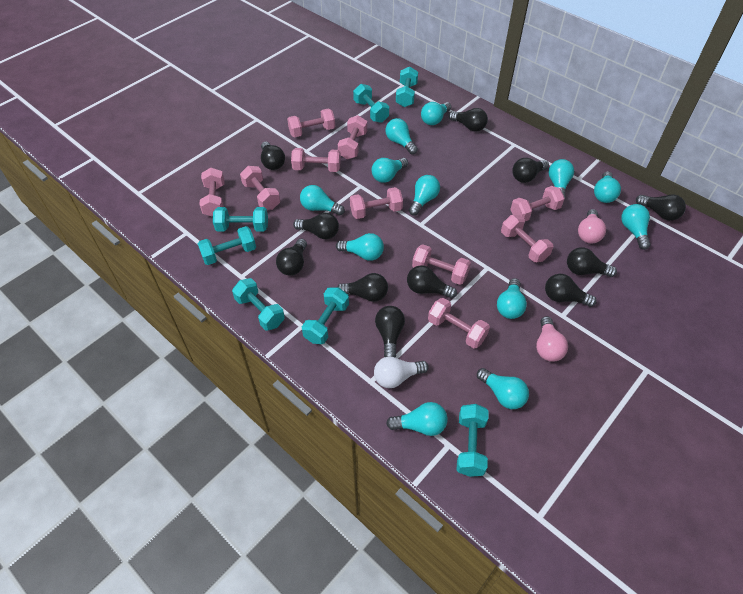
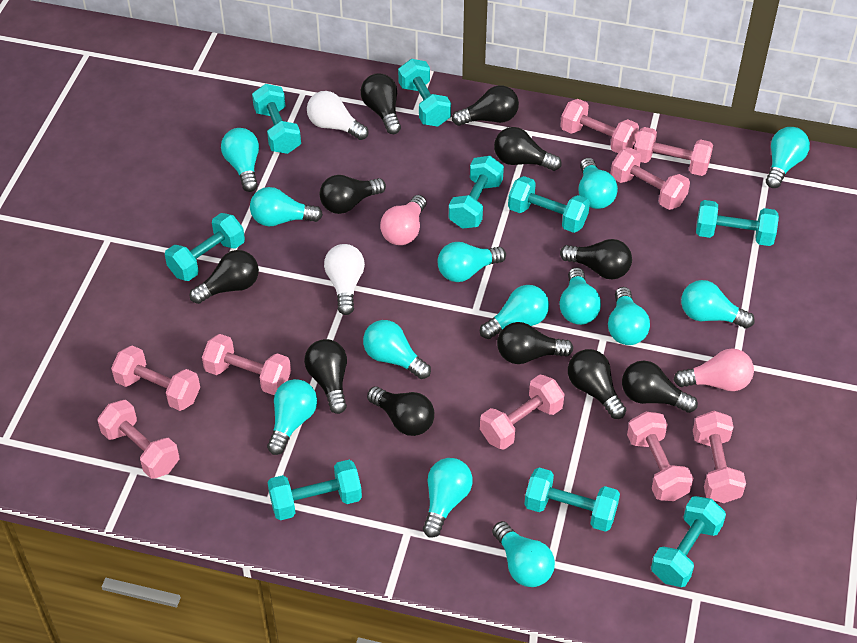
pink dumbbell: [200,168,225,217] [240,166,280,210] [287,109,335,137] [291,148,341,172] [338,115,367,159] [350,187,403,219] [412,245,471,285] [428,298,490,349] [501,215,553,262] [510,186,565,221] = 10 -> [98,400,179,479] [111,345,200,411] [202,334,291,395] [480,375,564,450] [561,99,639,153] [611,148,690,210] [627,412,693,501] [634,127,713,176] [693,411,746,503] = 9
turquoise dumbbell: [198,226,256,265] [213,207,268,231] [232,278,285,331] [302,287,349,344] [353,84,389,123] [396,67,418,107] [457,404,489,477] = 7 -> [165,213,245,281] [252,84,301,154] [267,460,362,520] [398,59,451,127] [449,156,504,229] [508,176,590,233] [524,468,620,532] [651,496,726,587] [696,200,779,246] = 9
turquoise light bulb: [300,185,345,216] [336,233,384,261] [372,158,408,183] [385,118,418,154] [386,402,448,436] [409,175,440,215] [421,102,451,125] [477,368,529,409] [497,278,527,319] [549,159,574,198] [594,171,621,203] [621,204,650,250] = 12 -> [221,128,259,192] [250,187,323,226] [267,379,317,455] [363,320,431,379] [423,458,473,538] [437,242,506,282] [480,285,549,339] [492,521,555,587] [559,267,601,325] [579,158,618,209] [608,287,650,345] [681,280,755,329] [766,127,810,188] = 13
white light bulb: [374,356,429,388] = 1 -> [307,91,369,140] [324,244,365,315] = 2

